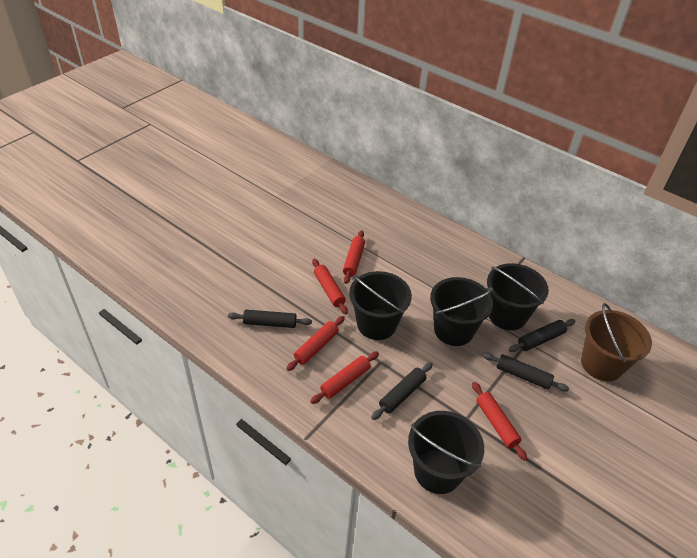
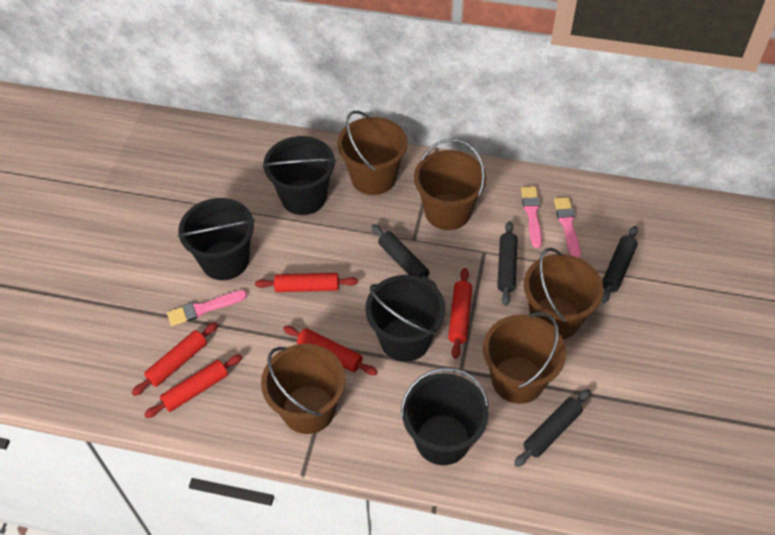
brown bucket: [581,303,652,381] = 1 -> [261,344,346,434] [337,111,407,195] [414,138,486,230] [483,312,566,404] [524,248,604,339] = 5
pink brush: none = 0 -> [167,290,247,326] [521,187,542,248] [554,197,581,258] = 3

